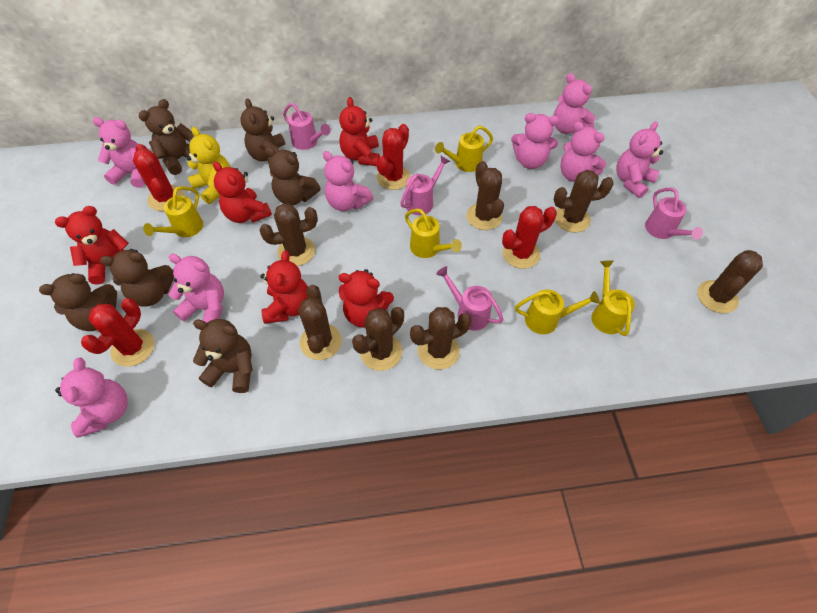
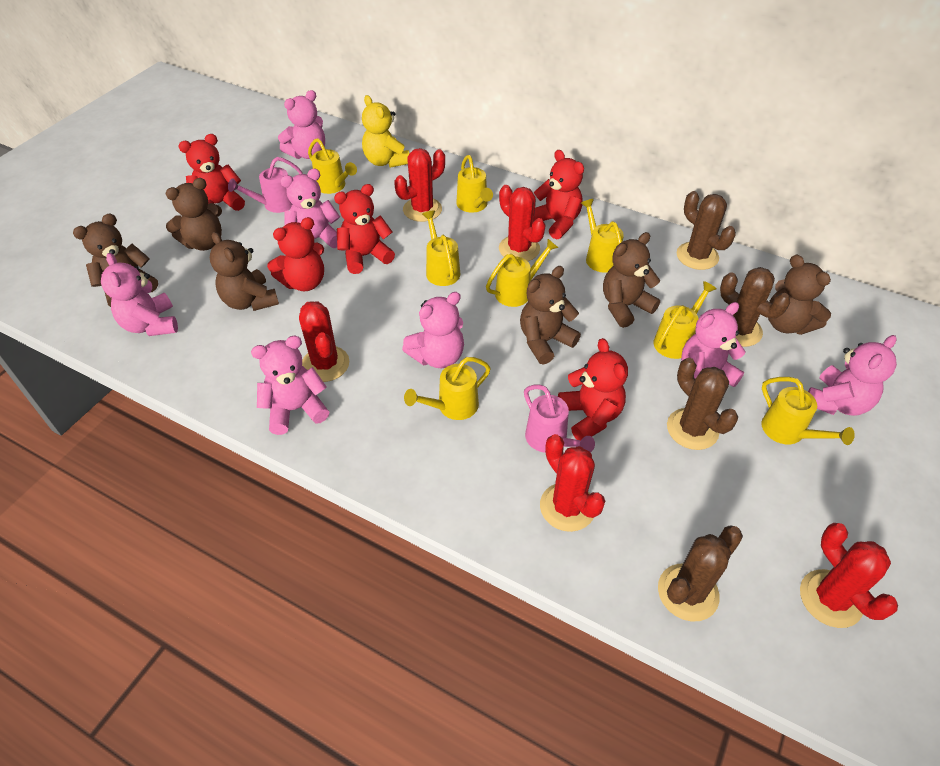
brown cactus: [259,203,318,266] [298,285,342,360] [352,307,404,371] [410,307,472,369] [466,161,504,230] [554,170,614,232] [697,250,763,313] = 7 -> [658,526,743,622] [667,358,738,450] [677,191,736,270] [720,267,790,347] = 4
pink teddy bear: [55,357,127,438] [93,117,145,188] [169,254,224,323] [323,151,373,211] [511,113,559,169] [554,73,595,134] [560,121,606,182] [616,121,663,198] = 8 -> [101,253,178,336] [251,336,329,435] [278,90,325,159] [280,169,340,248] [402,292,464,368] [681,302,746,387] [808,335,897,416] = 7
pink watering can: [283,103,331,150] [400,156,451,215] [436,266,504,331] [645,188,703,240] = 4 -> [228,157,302,213] [524,385,595,453] = 2
red cactus: [81,298,154,367] [133,144,184,211] [377,124,411,190] [502,206,557,269] = 4 -> [299,301,349,382] [394,148,445,222] [499,185,546,261] [540,434,605,532] [800,523,898,628] = 5
yellow watering can: [143,186,203,237] [405,208,462,258] [435,126,493,172] [515,289,600,334] [591,260,635,336] = 5 -> [308,138,357,194] [404,357,491,420] [422,210,460,286] [456,155,493,213] [486,239,559,307] [581,199,624,273] [654,281,717,359] [762,377,855,445] = 8

